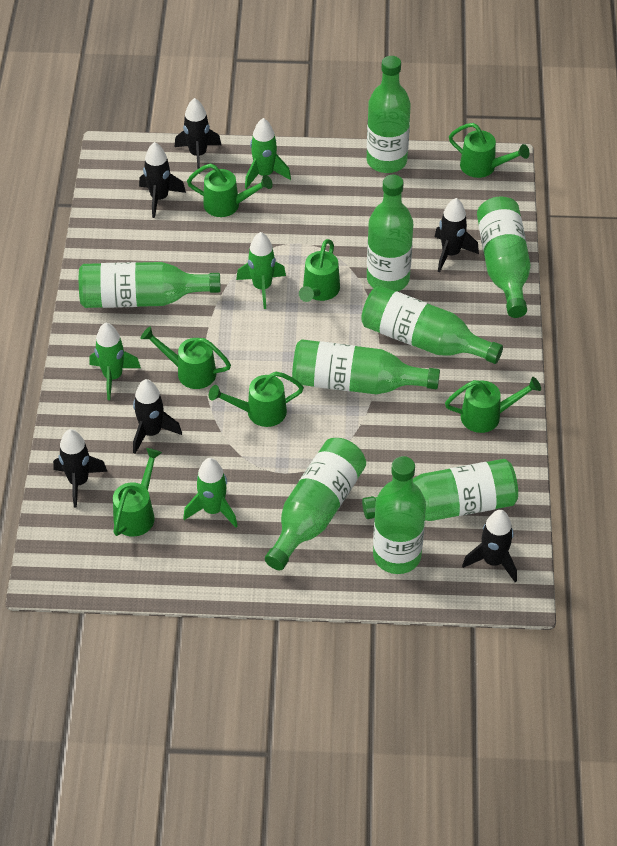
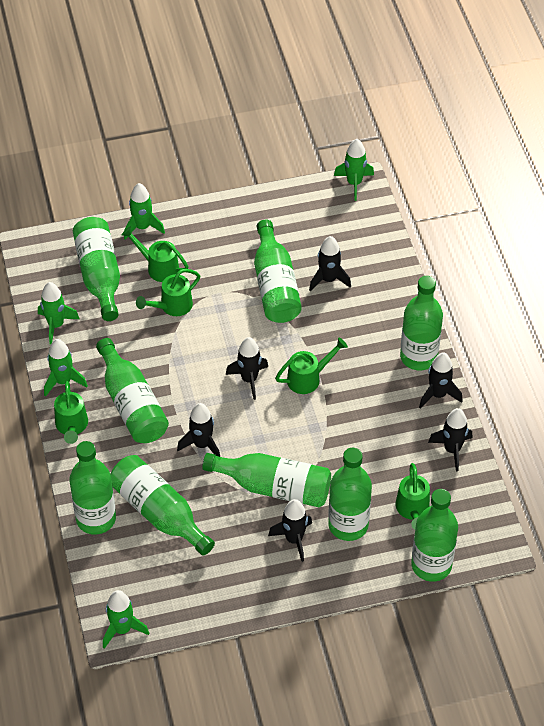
green rocket: [90,323,141,400] [183,458,238,528] [236,232,286,309] [245,118,291,189] = 4 -> [38,282,80,345] [44,339,88,397] [103,590,149,649] [124,183,165,240] [334,139,374,201] = 5
green watering can: [113,448,162,537] [141,327,231,389] [187,163,273,217] [209,372,304,427] [299,239,340,302] [445,377,541,433] [449,123,530,178] = 7 -> [54,381,88,444] [122,226,189,282] [136,269,200,316] [275,338,348,394] [395,463,430,530] = 5

